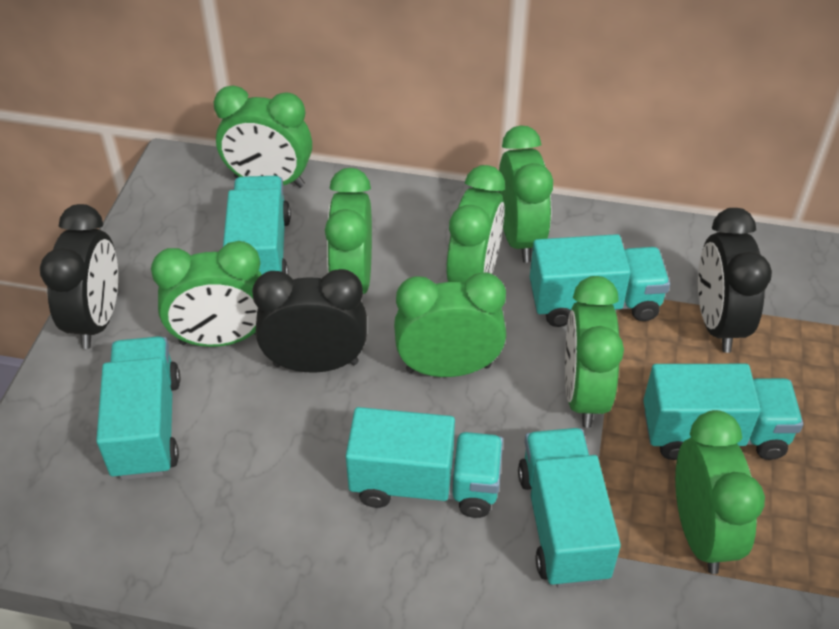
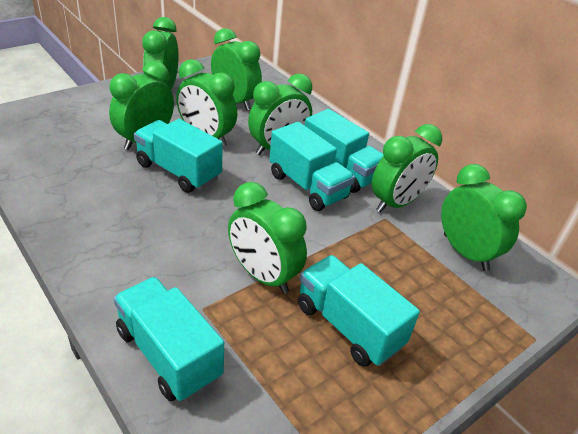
black clock: [40,204,118,349] [252,269,367,373] [698,208,772,353] = 3 -> none = 0
turquoise truck: [96,336,180,480] [223,176,291,275] [346,407,503,518] [518,428,621,588] [530,234,670,327] [643,364,803,460] = 6 -> [113,277,224,401] [134,119,223,193] [269,122,355,211] [298,255,420,367] [304,109,384,193] = 5

